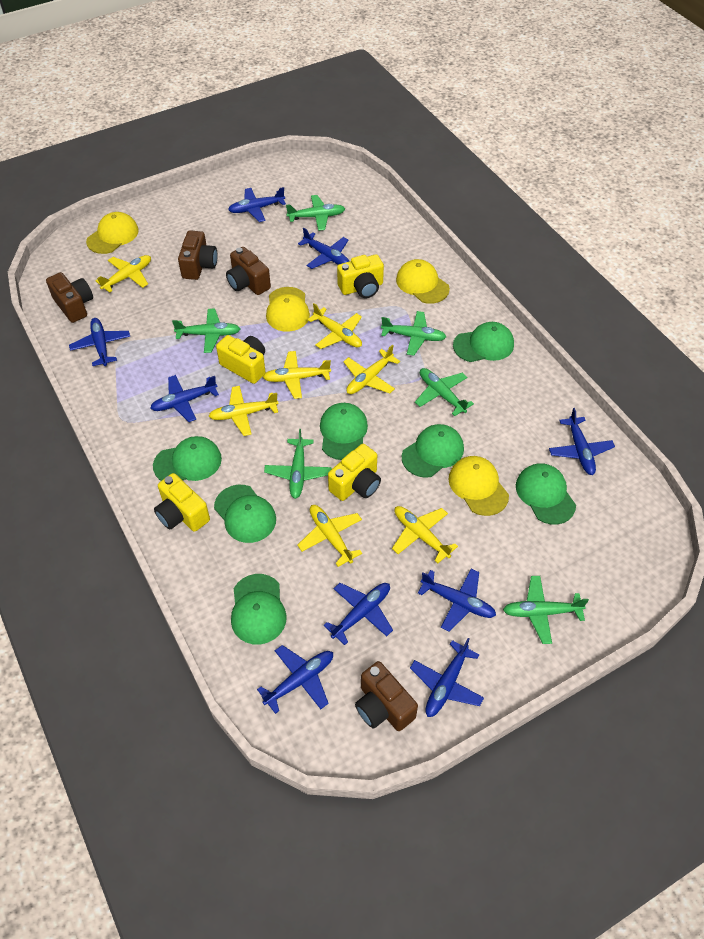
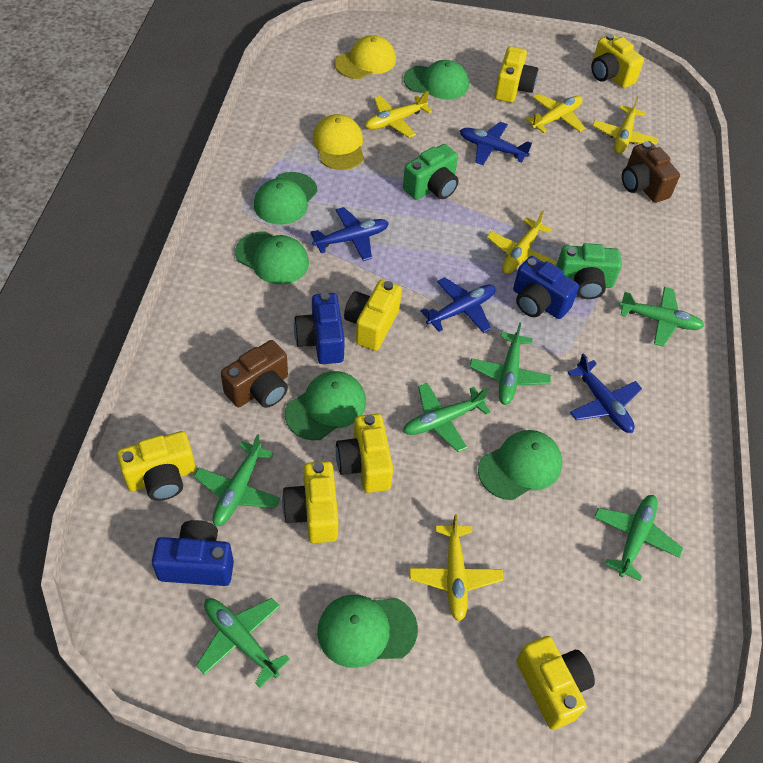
blue camera: none = 0 -> [152,520,234,586] [294,292,345,364] [513,256,579,319] = 3
blue plane: [69,318,130,366] [150,375,219,422] [228,187,286,222] [257,645,333,714] [298,228,349,269] [323,583,393,645] [410,638,484,717] [418,569,496,631] [549,408,615,475] = 9 -> [310,207,389,261] [421,277,496,333] [460,122,532,165] [567,353,642,433] = 4
brown camera: [46,272,93,323] [178,230,218,280] [226,247,271,295] [355,661,418,731] = 4 -> [221,340,288,408] [622,141,680,203] = 2
green camera: none = 0 -> [403,144,459,200] [556,243,622,299] = 2
green cap: [153,436,222,481] [214,485,276,543] [231,574,287,645] [320,403,368,460] [402,424,464,478] [453,322,514,362] [516,463,576,525] = 7 -> [235,232,309,285] [254,172,317,225] [285,371,366,440] [317,595,418,668] [404,60,469,100] [478,430,562,500] = 6
yellow camera: [154,473,210,532] [216,335,265,384] [328,444,381,501] [337,254,384,298] = 4 -> [117,431,196,501] [282,461,338,543] [336,414,393,493] [344,280,402,351] [495,46,538,103] [516,636,595,730] [591,34,644,88] = 7
yellow cap: [86,212,139,254] [266,287,310,332] [396,259,450,304] [448,456,509,516] = 4 -> [313,114,364,170] [334,35,396,79] = 2
yellow plane: [96,255,151,293] [209,386,279,436] [263,351,331,399] [297,505,362,567] [307,303,362,349] [343,344,400,394] [392,506,458,563] = 7 -> [365,91,432,138] [409,514,503,622] [487,210,557,274] [525,93,585,133] [592,96,659,154] = 5

